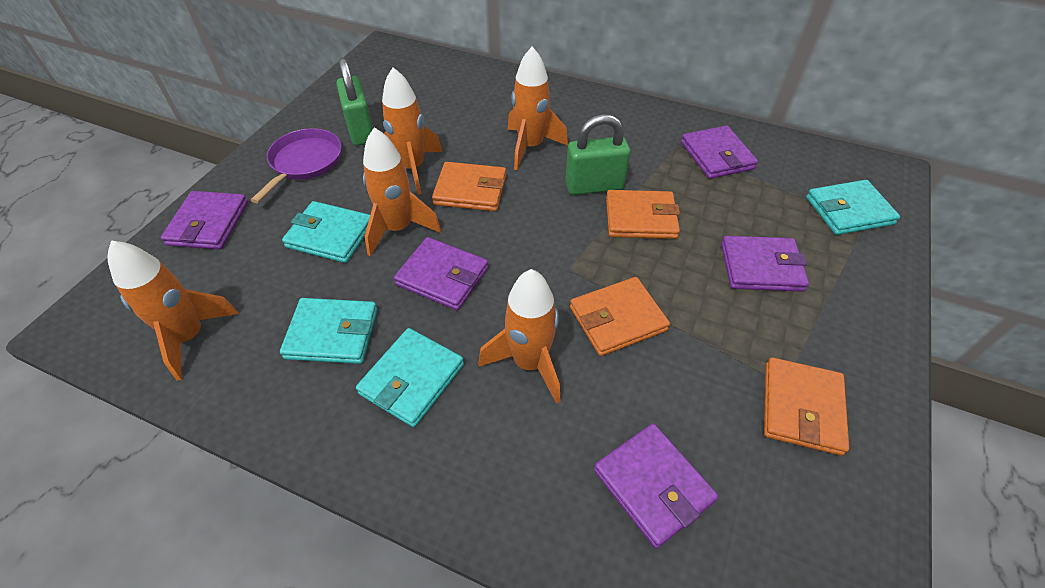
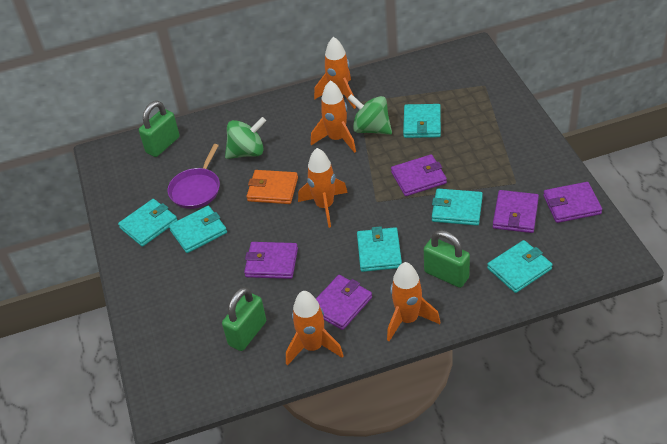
green padlock: [336,58,373,146] [565,114,630,195] = 2 -> [139,101,180,157] [222,287,266,351] [424,230,470,288] = 3
green spinning top: none = 0 -> [225,117,266,159] [347,94,392,135] = 2
orange wallet: [432,162,506,211] [570,277,670,356] [606,190,680,239] [764,357,849,456] = 4 -> [246,170,298,204] = 1
turquoise wallet: [280,298,377,364] [282,201,370,263] [356,328,464,427] [806,180,900,235] = 4 -> [118,199,178,247] [169,206,227,253] [357,226,402,272] [403,104,441,138] [432,188,483,226] [487,240,553,293] = 6

